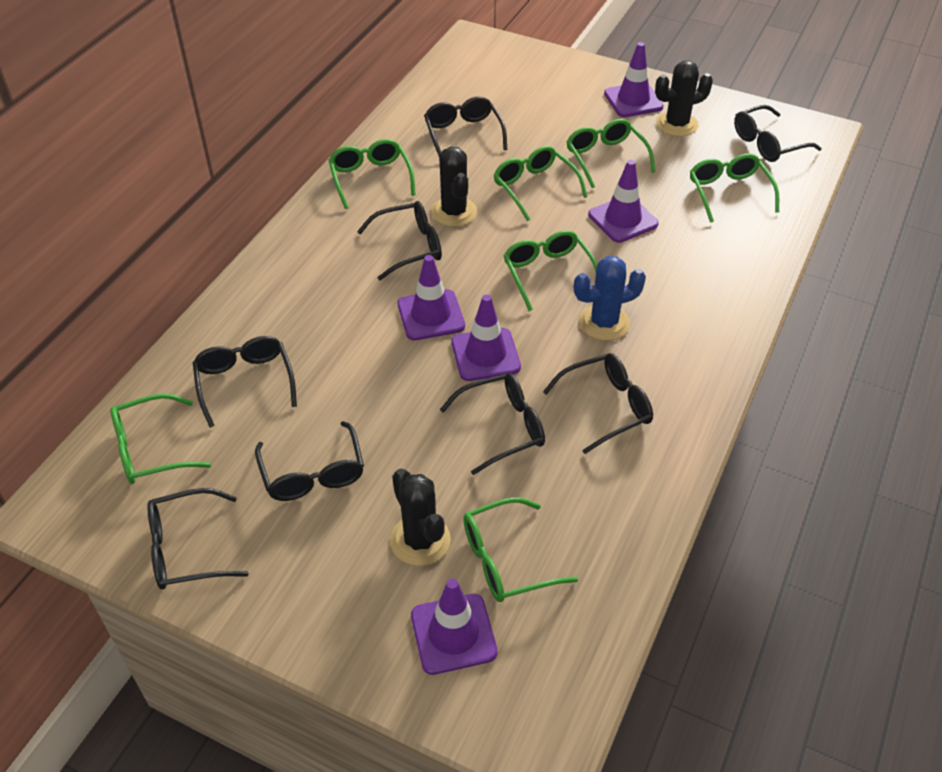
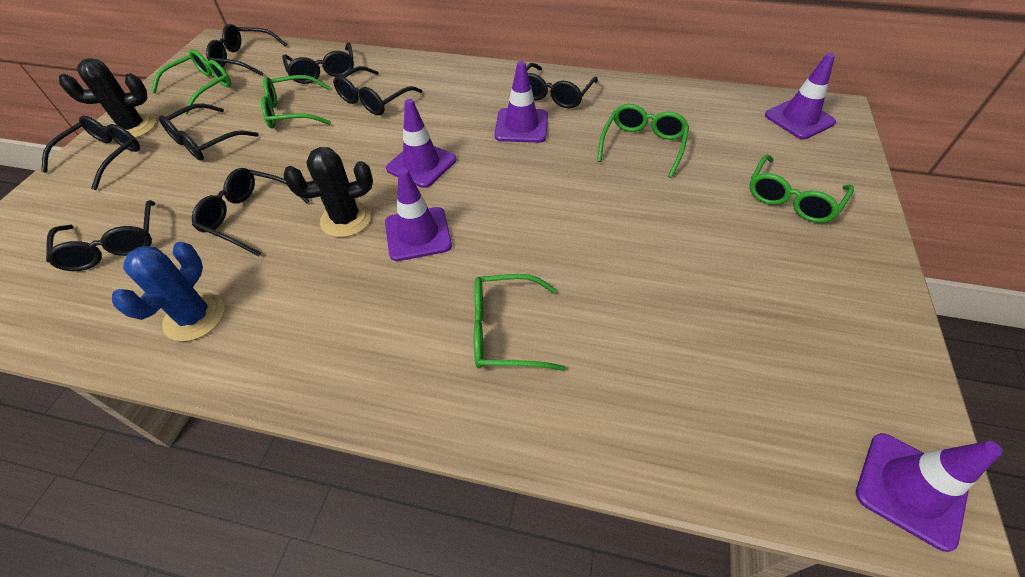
black cactus: [390,468,451,566] [431,147,477,227] [655,61,713,137] = 3 -> [59,58,156,138] [284,147,373,237] = 2
green glasses: [110,393,211,484] [329,139,416,209] [463,497,578,602] [493,146,588,221] [504,230,597,311] [566,119,655,188] [690,153,779,223] = 7 -> [151,49,231,114] [261,75,331,128] [474,274,566,371] [597,104,689,178] [749,154,854,223] = 5

